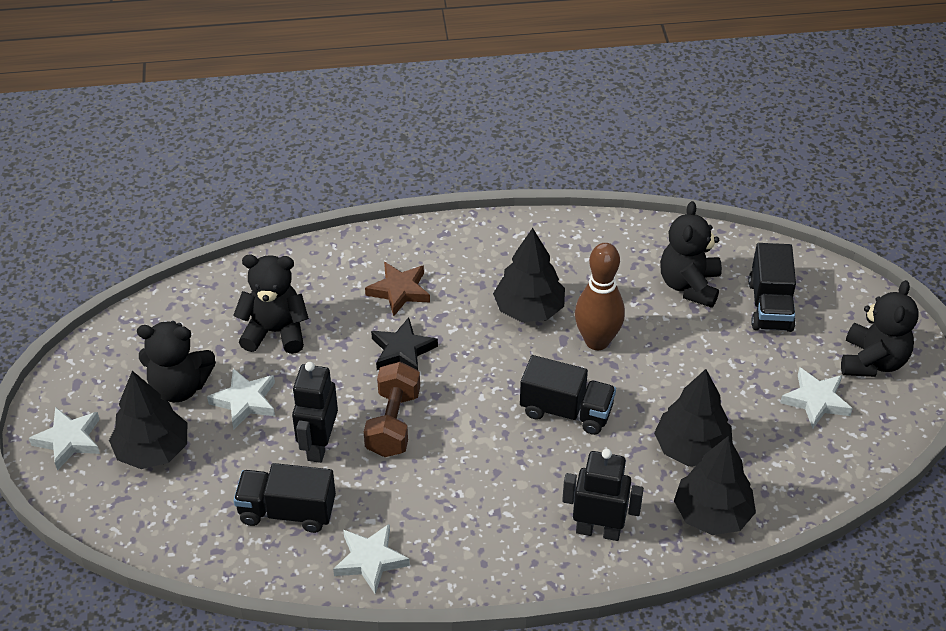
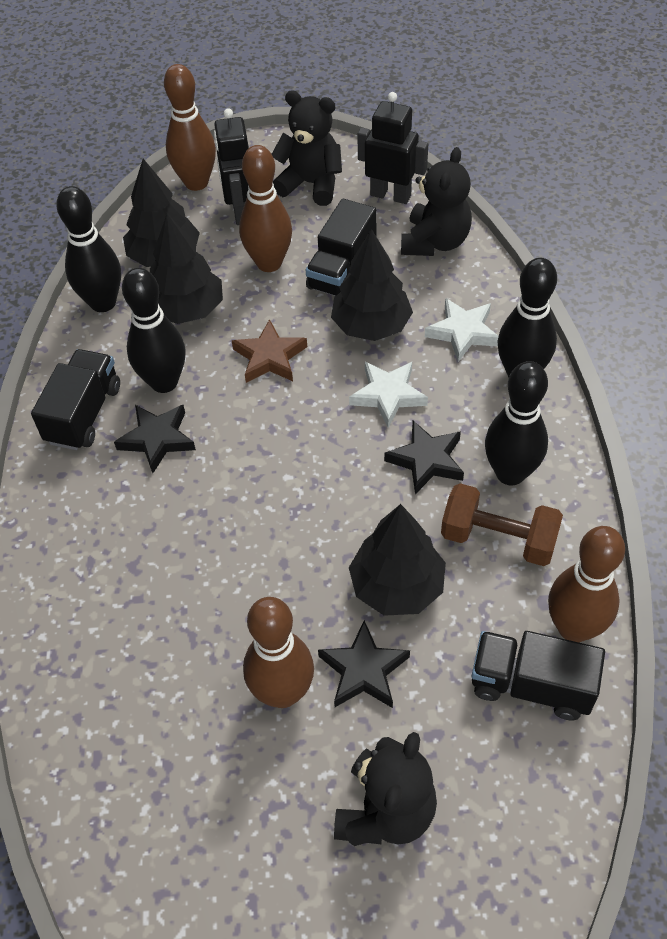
black bowling pin: none = 0 -> [56,186,121,312] [122,268,186,393] [485,361,548,485] [497,258,557,378] = 4
black star: [371,317,438,370] = 1 -> [114,405,196,473] [318,620,410,708] [384,421,464,494] = 3
black teddy bear: [137,321,216,402] [233,255,309,354] [660,201,722,308] [841,280,919,377] = 4 -> [272,90,342,206] [334,732,437,846] [401,147,472,256] = 3
brown bowling pin: [575,243,625,350] = 1 -> [164,64,216,191] [239,145,292,272] [243,597,314,708] [548,526,625,642] = 4
white star: [29,407,100,470] [207,368,275,430] [333,524,410,594] [780,367,853,429] = 4 -> [349,362,428,428] [425,298,499,362] = 2

